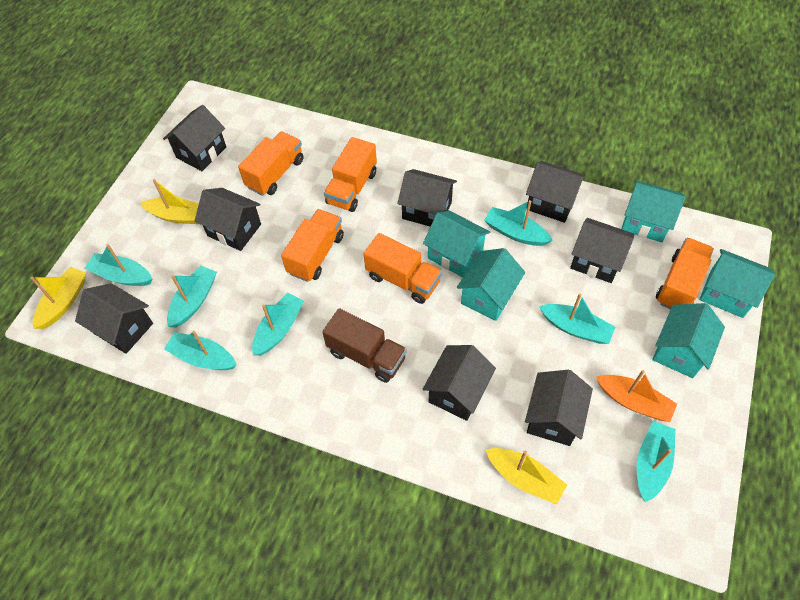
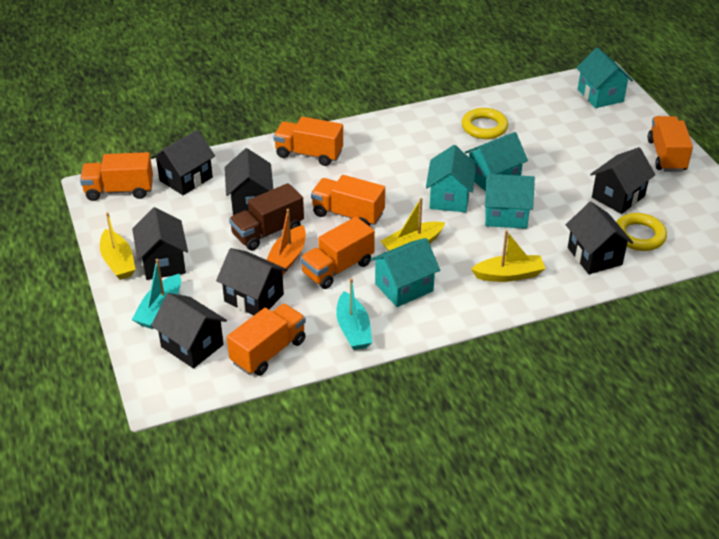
black house: [75,283,153,354] [163,105,226,171] [195,188,261,251] [397,169,457,227] [423,345,496,421] [525,370,593,446] [526,161,586,223] [570,218,634,283] = 8 -> [132,207,188,280] [151,130,215,195] [151,293,227,369] [216,248,288,315] [225,148,273,215] [566,202,633,274] [590,147,656,214] = 7
orange truck: [238,131,304,196] [281,209,344,282] [324,137,377,212] [363,233,442,304] [656,238,714,309] = 5 -> [80,152,153,201] [227,304,306,376] [273,117,343,166] [300,217,375,289] [311,175,385,226] [648,116,693,172] = 6
turquoise boat: [84,244,152,286] [164,331,237,370] [167,265,217,327] [252,293,304,356] [484,200,553,246] [539,293,615,344] [637,421,676,502] = 7 -> [132,259,181,329] [336,278,372,350] = 2
yellow ring: none = 0 -> [462,108,508,139] [616,213,667,251] = 2

